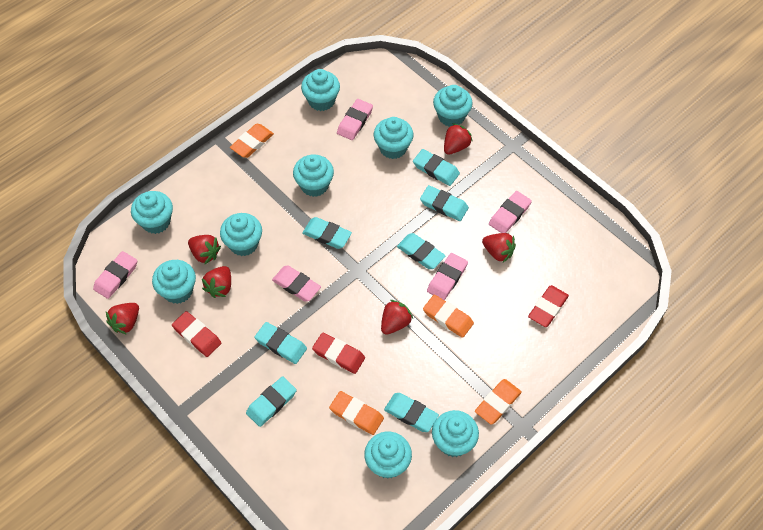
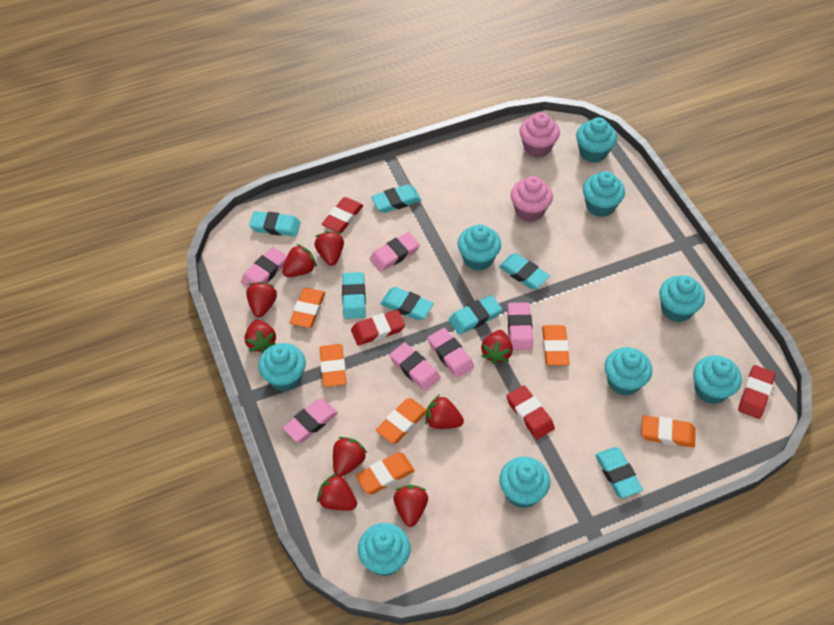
orange eraser: [230,124,274,158] [329,391,384,435] [423,295,474,338] [475,379,522,425] = 4 -> [290,288,325,328] [320,344,346,387] [355,452,415,494] [376,398,426,444] [542,325,570,365] [641,415,696,448] = 6
pink cupcake: none = 0 -> [511,176,553,222] [519,112,560,158] = 2
pink eraser: [93,251,137,299] [272,265,321,302] [337,99,373,140] [427,253,468,300] [489,191,532,233] = 5 -> [241,247,287,287] [282,399,338,443] [370,232,420,272] [389,342,441,391] [427,328,474,378] [507,302,533,350] = 6
red eraser: [172,311,221,357] [312,333,365,374] [528,285,569,327] = 3 -> [322,197,363,233] [351,310,405,346] [506,385,555,439] [738,365,775,419] = 4
red strawberry: [106,303,139,335] [188,235,221,265] [202,266,231,298] [381,300,413,335] [444,123,472,155] [482,233,516,262] = 6 -> [245,320,276,353] [246,282,277,318] [282,244,317,277] [314,231,344,266] [317,473,357,511] [333,437,368,477] [393,485,428,527] [425,394,464,429] [481,330,513,365] = 9

